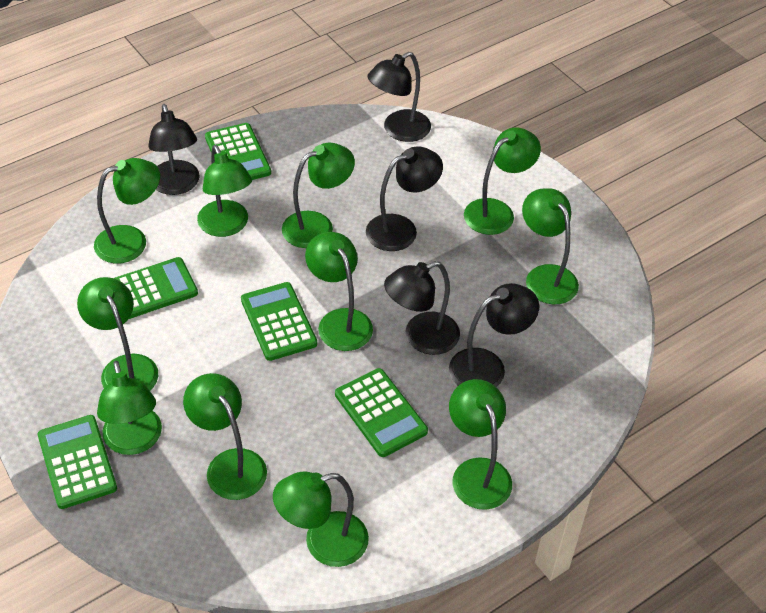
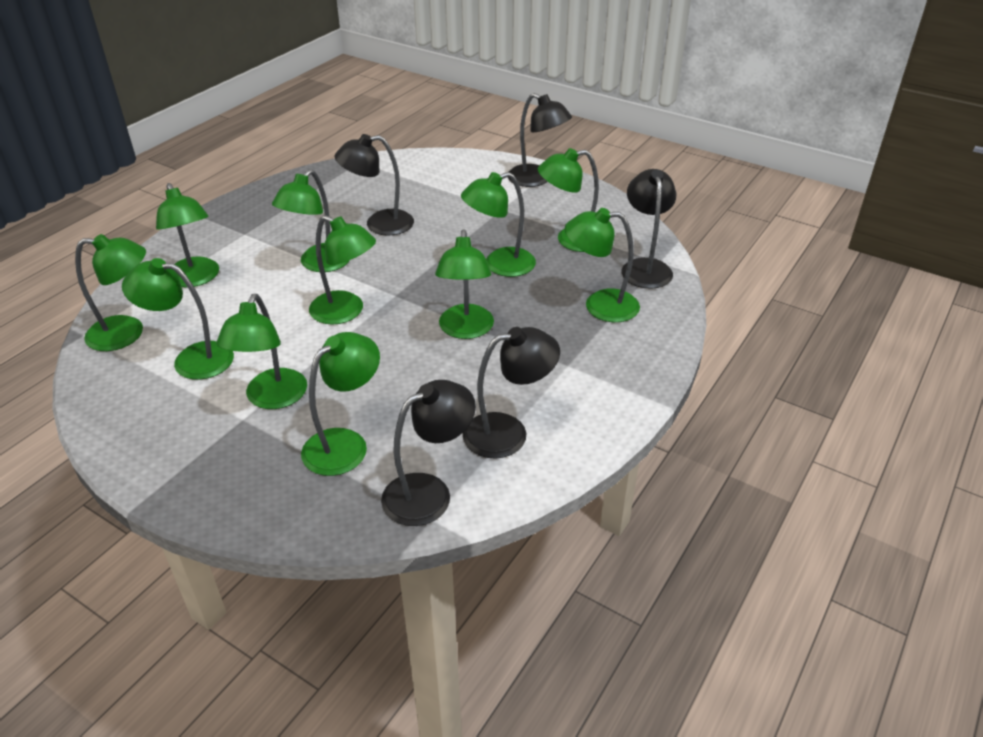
green calculator: [38,415,117,509] [114,257,198,319] [205,123,271,180] [241,282,317,361] [335,368,428,457] = 5 -> none = 0

